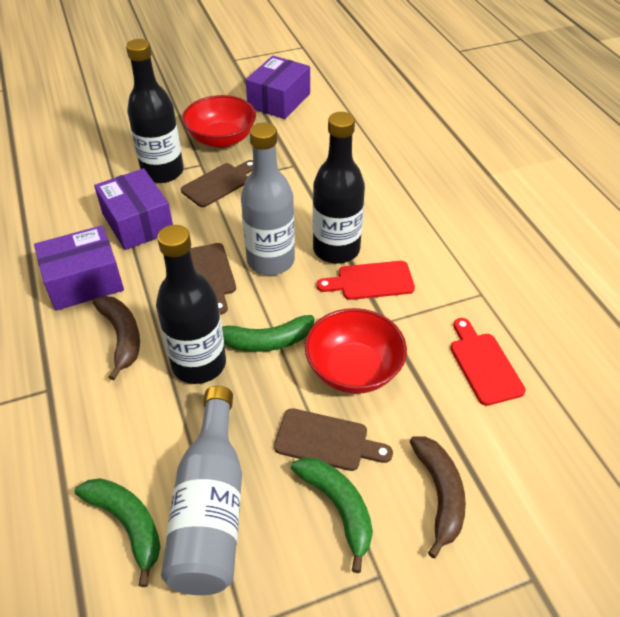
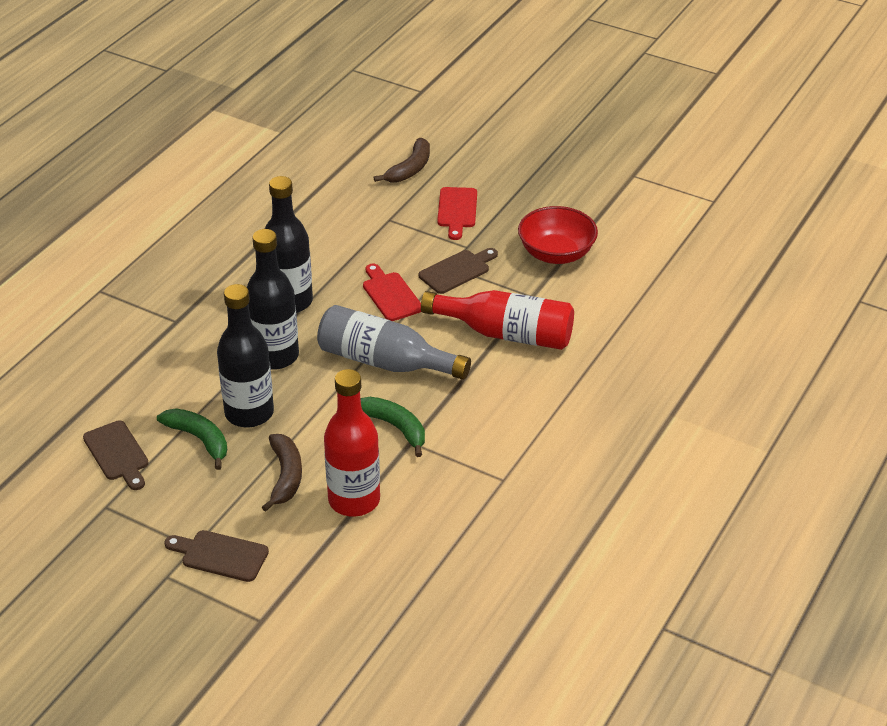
green banana: [74,478,161,587] [222,315,314,352] [291,457,373,573] = 3 -> [157,408,227,470] [360,397,425,457] = 2
grey bottle: [161,386,242,595] [241,122,295,275] = 2 -> [317,305,471,380] = 1
purple box: [34,225,124,311] [94,168,173,250] [246,56,310,119] = 3 -> none = 0
red bottle: none = 0 -> [324,369,380,516] [421,290,574,350] = 2
red bowl: [182,95,256,148] [305,308,407,394] = 2 -> [518,206,598,264] = 1

